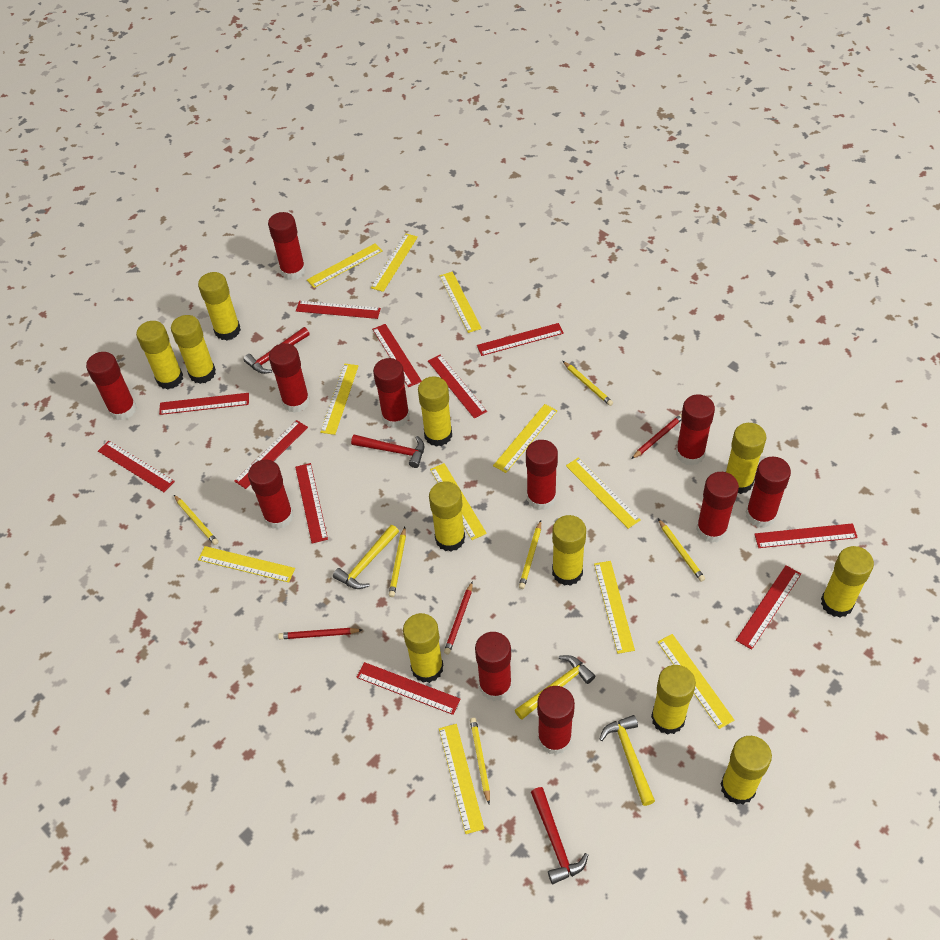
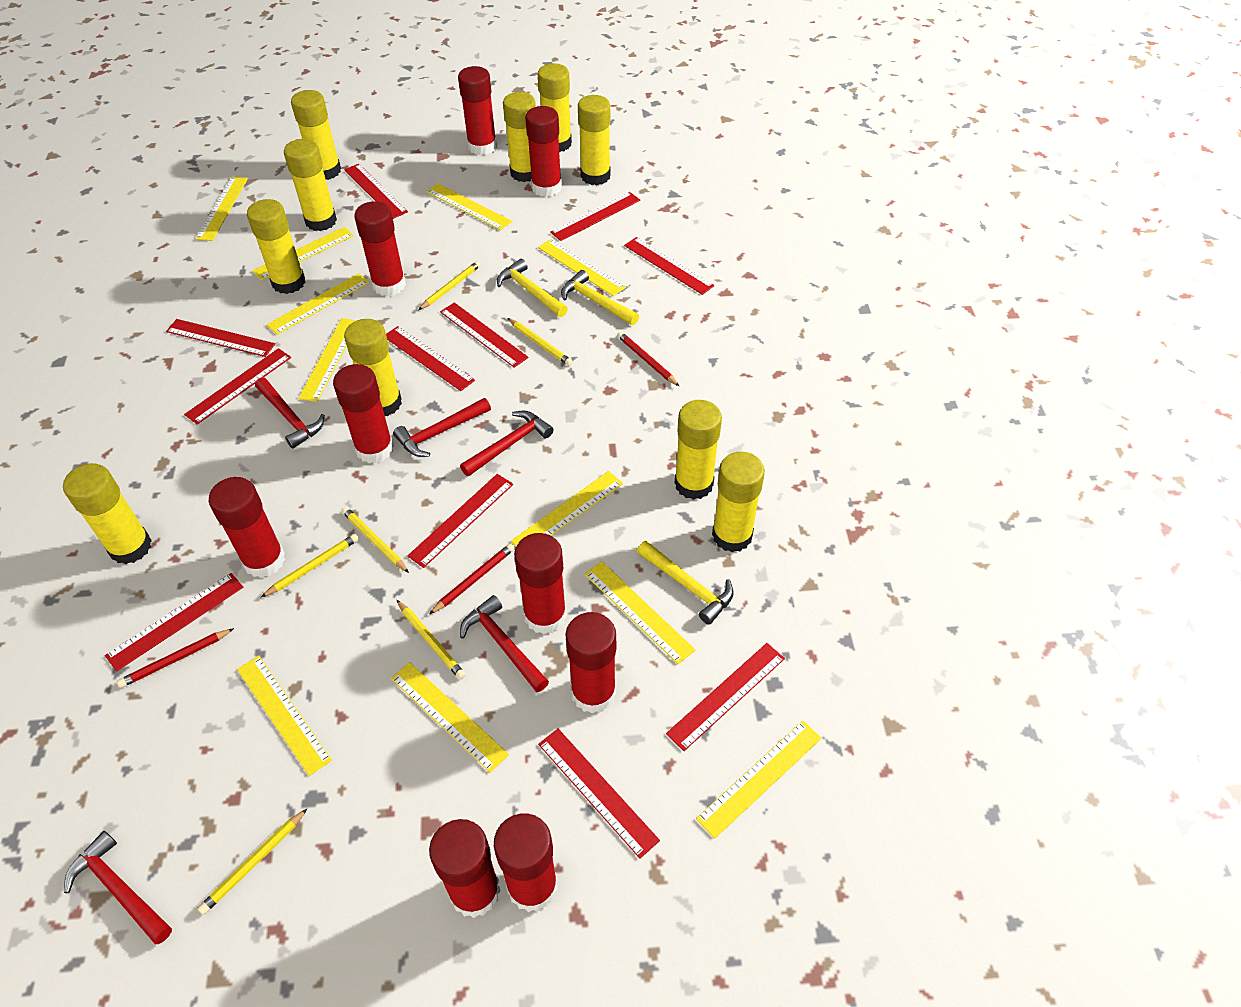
red glue stick: [86,352,137,420] [248,459,293,529] [268,212,306,280] [269,343,310,413] [373,358,410,428] [475,632,512,701] [526,440,558,510] [537,686,575,755] [676,394,715,466] [696,472,739,543] [746,457,791,528] = 11 -> [209,477,285,578] [333,364,394,463] [354,201,406,296] [429,819,501,918] [458,66,497,155] [494,813,558,912] [514,533,567,634] [525,106,562,197] [565,612,616,714] = 9
red hammer: [243,327,310,374] [351,435,424,468] [531,787,588,884] = 3 -> [64,831,172,944] [255,378,325,449] [393,398,491,457] [460,411,554,476] [460,595,549,692] = 5
yellow glue stick: [136,321,183,389] [171,315,216,384] [198,272,241,341] [403,613,443,683] [418,376,452,447] [429,481,465,552] [552,515,586,586] [651,665,696,735] [721,736,772,805] [726,423,766,494] [821,546,874,618] = 11 -> [63,463,152,564] [247,199,306,294] [284,139,337,231] [291,90,341,180] [344,319,402,416] [503,92,536,182] [538,63,572,152] [578,95,611,185] [675,400,722,500] [712,452,765,552] = 10

